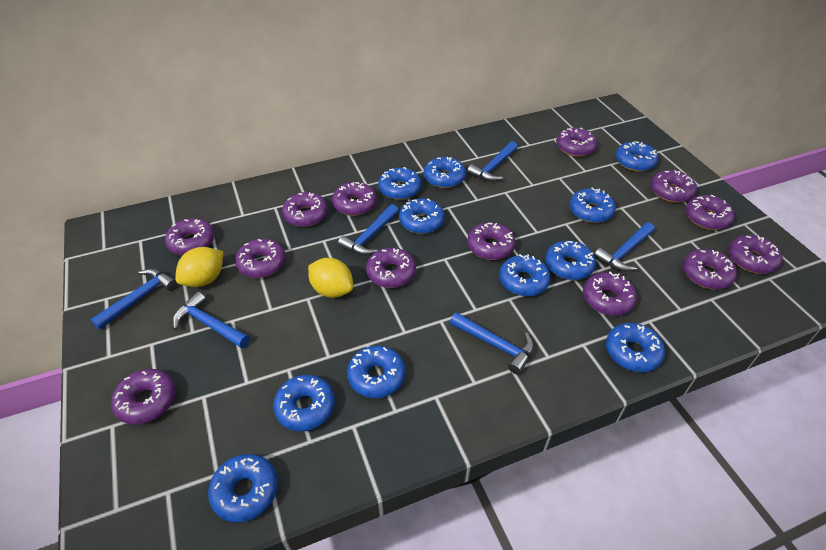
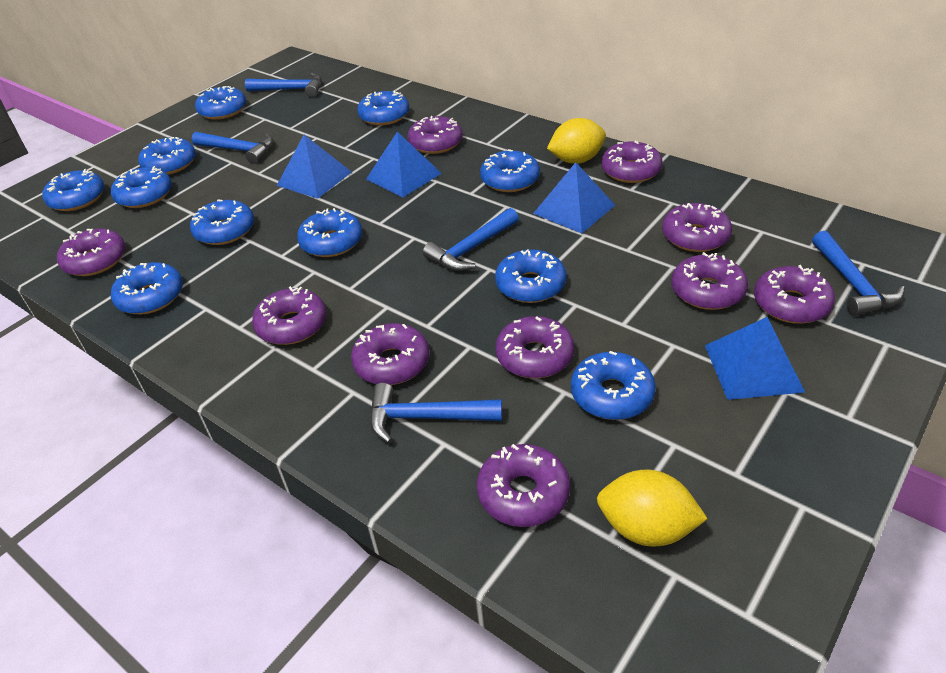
blue hammer: [90,268,178,330] [173,292,250,348] [338,204,399,256] [450,312,534,375] [467,141,518,182] [594,222,655,272] = 6 -> [192,132,273,164] [245,73,322,97] [369,383,502,443] [423,208,519,271] [812,231,905,316] = 5
blue pyramid: none = 0 -> [277,135,351,199] [366,132,442,198] [533,162,615,233] [705,317,805,400] = 4
purple donut: [111,369,176,425] [165,218,215,255] [235,239,286,278] [282,192,328,227] [332,182,377,216] [366,248,416,288] [467,222,516,260] [556,127,597,157] [583,271,637,316] [651,170,697,203] [683,249,737,290] [686,195,735,230] [728,235,782,274] = 13 -> [57,228,126,276] [252,286,326,345] [351,323,429,385] [407,116,463,154] [477,444,570,527] [496,316,575,379] [601,141,663,183] [662,203,732,252] [671,252,748,310] [754,265,835,324] = 10

